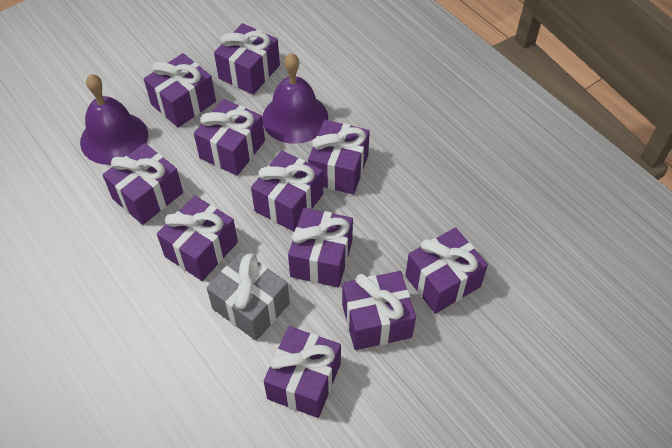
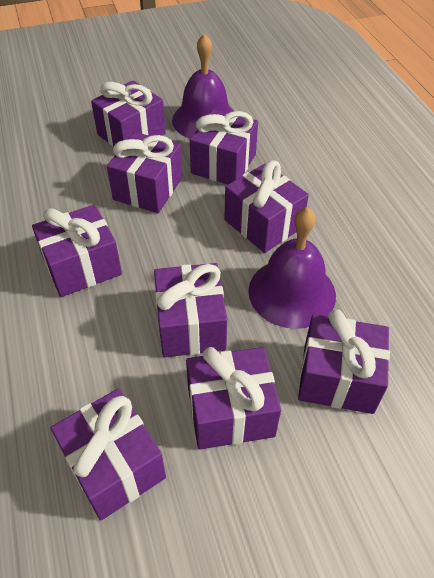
grey gift: [207,251,290,341] = 1 -> none = 0
purple gift: [103,143,183,225] [144,53,216,128] [157,195,238,281] [194,99,265,176] [214,23,280,95] [251,150,323,232] [264,326,341,418] [288,208,353,287] [308,120,370,194] [342,271,416,350] [405,227,488,314] = 11 -> [32,204,122,297] [51,388,166,520] [91,80,166,147] [107,132,182,213] [154,263,227,357] [186,347,281,450] [190,109,258,184] [224,160,309,253] [298,309,390,414] = 9

